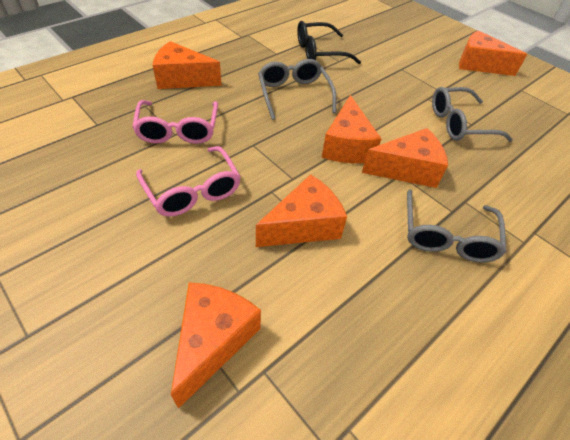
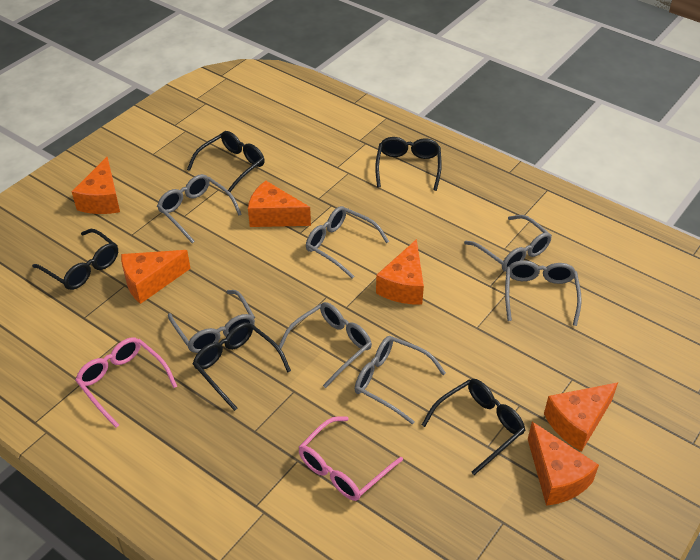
black glasses: [297,21,361,64] = 1 -> [32,229,118,290] [187,131,265,192] [193,322,291,411] [375,137,442,191] [422,379,525,475] = 5
grey glasses: [258,59,336,120] [407,189,507,263] [432,87,513,142] = 3 -> [157,174,242,243] [168,290,255,353] [279,302,372,388] [306,206,389,279] [355,336,446,425] [464,215,552,272] [505,260,582,326] = 7

